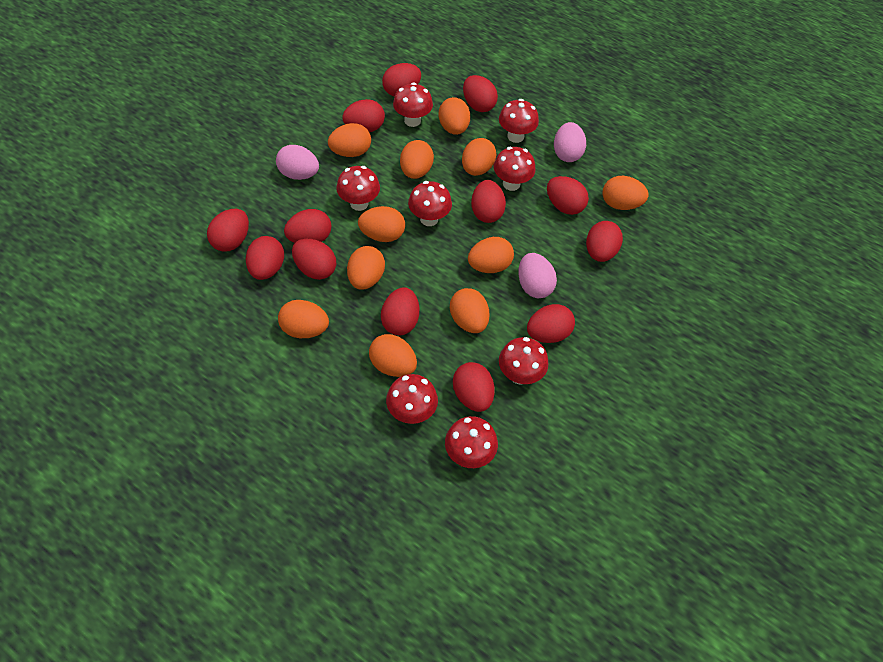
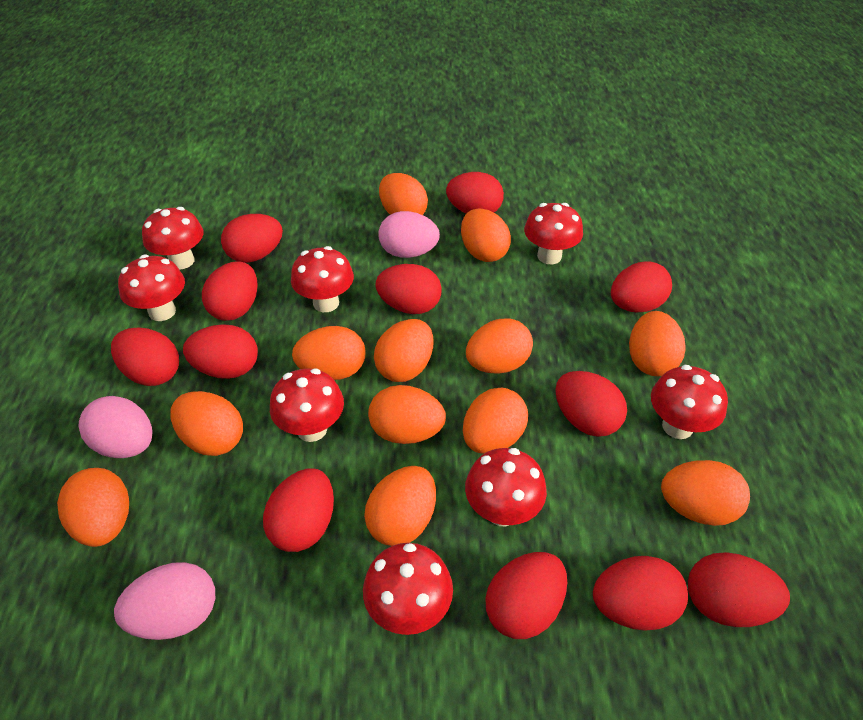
orange egg: [278,300,329,338] [328,123,371,157] [347,246,385,290] [358,206,405,242] [369,334,417,377] [400,140,434,179] [438,97,470,135] [450,288,490,333] [462,138,496,176] [468,237,514,273] [603,176,648,210] = 11 -> [57,468,129,547] [170,391,243,456] [292,326,366,380] [364,466,436,546] [368,385,446,444] [374,319,433,382] [379,173,428,215] [461,208,511,262] [463,387,528,454] [466,318,533,374] [629,311,686,376] [661,460,750,526] = 12
red egg: [207,209,249,252] [246,236,284,280] [284,209,331,243] [292,239,336,280] [342,99,385,132] [381,288,419,335] [382,63,421,97] [453,362,495,412] [463,75,498,112] [471,180,506,223] [527,304,575,343] [547,176,589,215] [586,221,623,262] = 13 -> [111,328,179,386] [183,324,258,379] [202,262,258,321] [221,214,283,263] [263,468,334,552] [376,264,442,314] [446,172,504,214] [485,552,567,639] [555,371,627,437] [593,556,688,631] [611,261,672,312] [688,552,790,627] = 12

